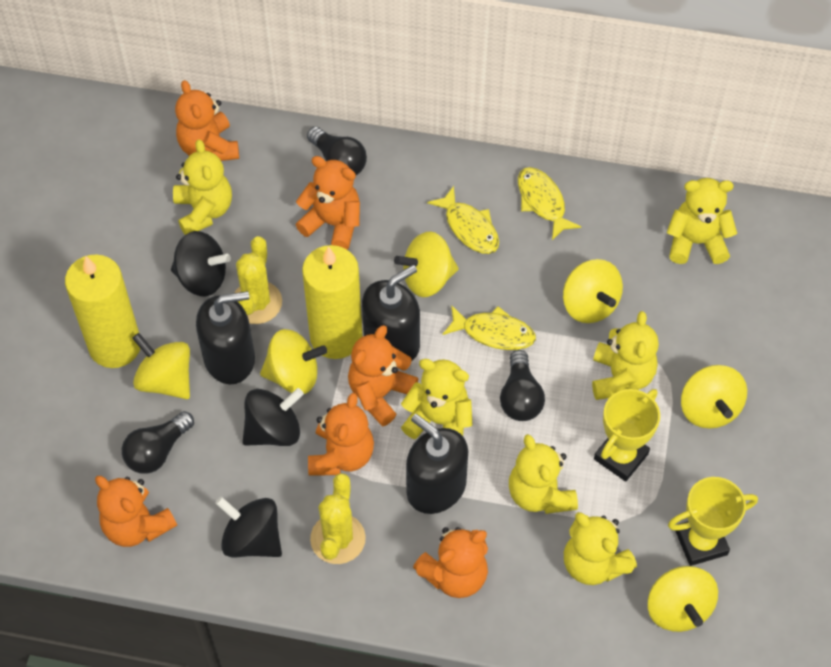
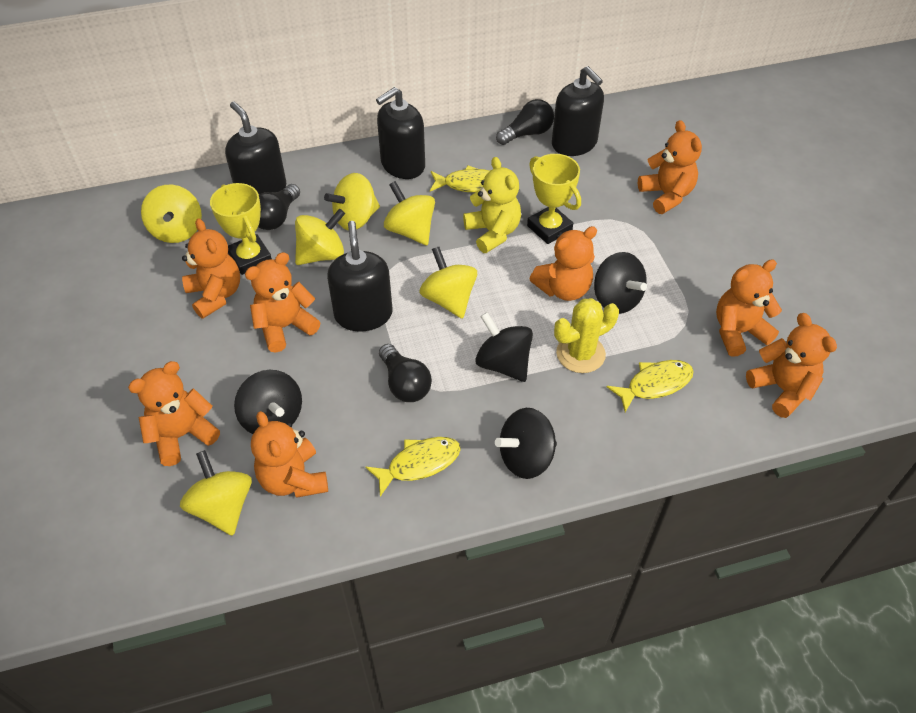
black soap dispenser: [196,291,255,384] [362,265,420,361] [406,414,468,514] = 3 -> [225,102,287,194] [327,221,392,332] [376,87,425,179] [552,66,604,156] = 4
black spinning top: [171,231,231,296] [215,497,282,557] [243,388,304,446] = 3 -> [234,370,302,434] [475,312,533,382] [495,408,557,479] [594,252,647,314] = 4
orange teddy bear: [95,476,177,547] [175,80,239,161] [296,156,360,250] [308,393,374,476] [348,325,418,427] [413,527,488,598] = 6 -> [128,361,220,466] [182,218,240,319] [245,252,320,353] [251,411,328,498] [529,226,597,301] [638,120,702,214] [716,259,782,357] [746,313,837,418] = 8
yellow cactus: [234,236,282,324] [310,473,366,564] = 2 -> [554,298,619,373] = 1
yellow candle: [65,254,140,368] [302,245,363,359] = 2 -> none = 0
yellow teddy bear: [173,139,232,235] [401,359,472,439] [509,434,578,514] [564,512,637,585] [592,311,659,400] [667,178,737,264] = 6 -> [463,157,521,253] = 1

